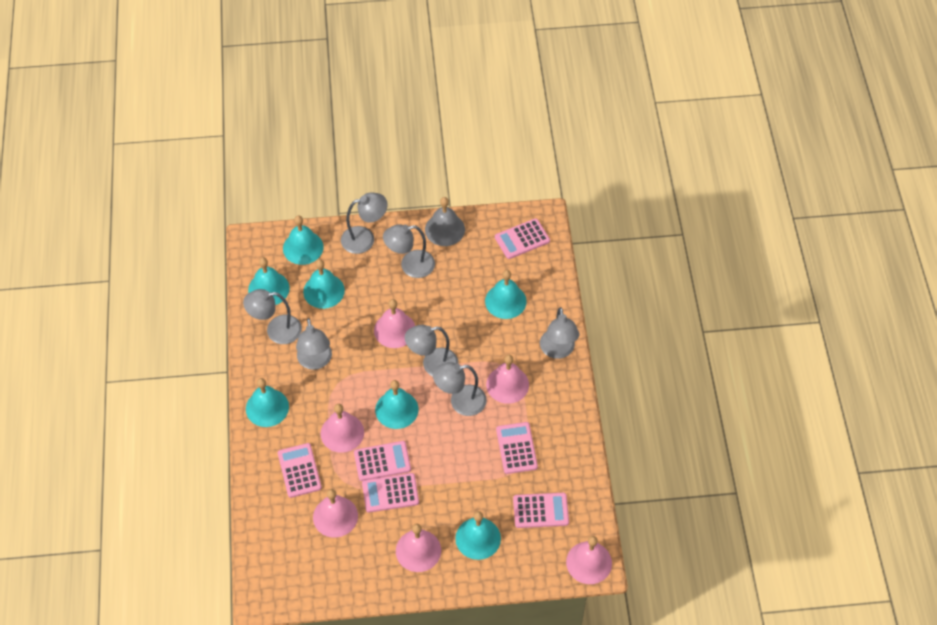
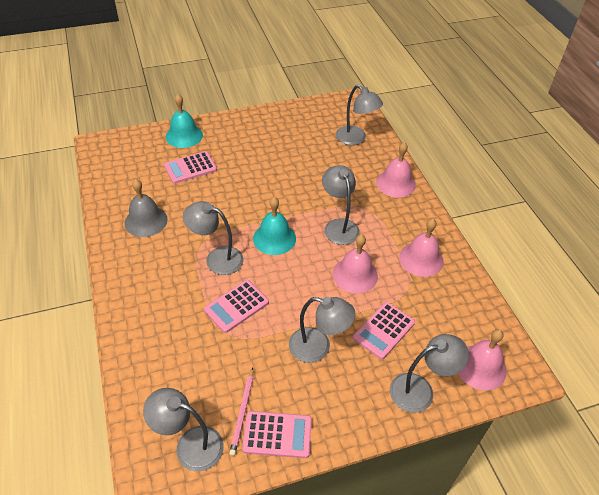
grey lamp: [243,289,302,344] [296,318,332,370] [341,192,388,254] [383,224,435,278] [405,325,458,376] [433,362,487,416] [540,307,580,359] = 7 -> [143,388,224,472] [183,201,244,275] [289,297,356,363] [322,165,360,245] [336,85,383,145] [390,334,469,413] = 6
pink bell: [313,489,358,538] [320,404,364,453] [374,299,415,348] [396,524,441,572] [486,355,529,404] [566,536,612,584] = 6 -> [333,234,378,293] [376,142,416,198] [399,219,444,277] [458,329,506,391] = 4
pink calculator: [278,443,322,498] [354,441,411,481] [362,473,419,513] [495,218,550,259] [496,422,538,474] [513,493,569,528] = 6 -> [164,151,217,184] [204,280,269,333] [242,411,312,458] [353,302,415,359] = 4
pink pencil: none = 0 -> [229,368,253,456] = 1
turquoise bell: [246,378,289,427] [248,257,290,305] [283,216,323,265] [303,259,345,309] [375,380,419,429] [455,511,501,560] [485,270,527,319] = 7 -> [166,94,203,148] [253,197,296,255] = 2

